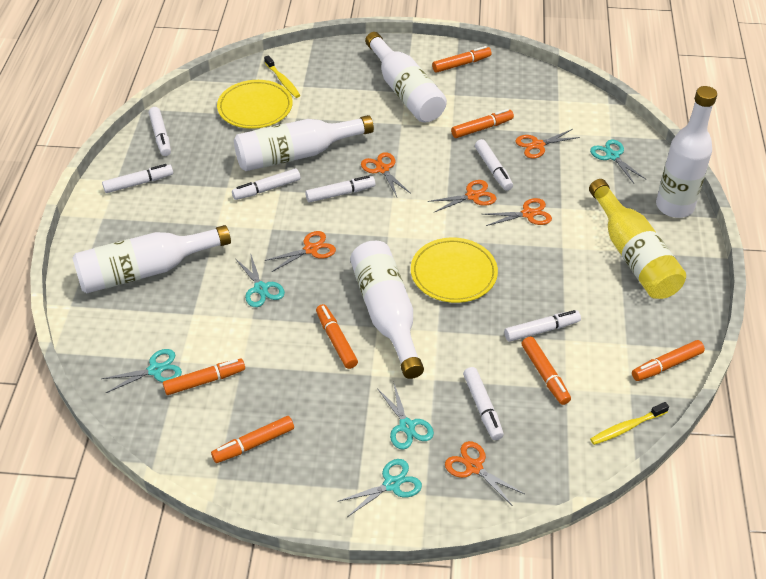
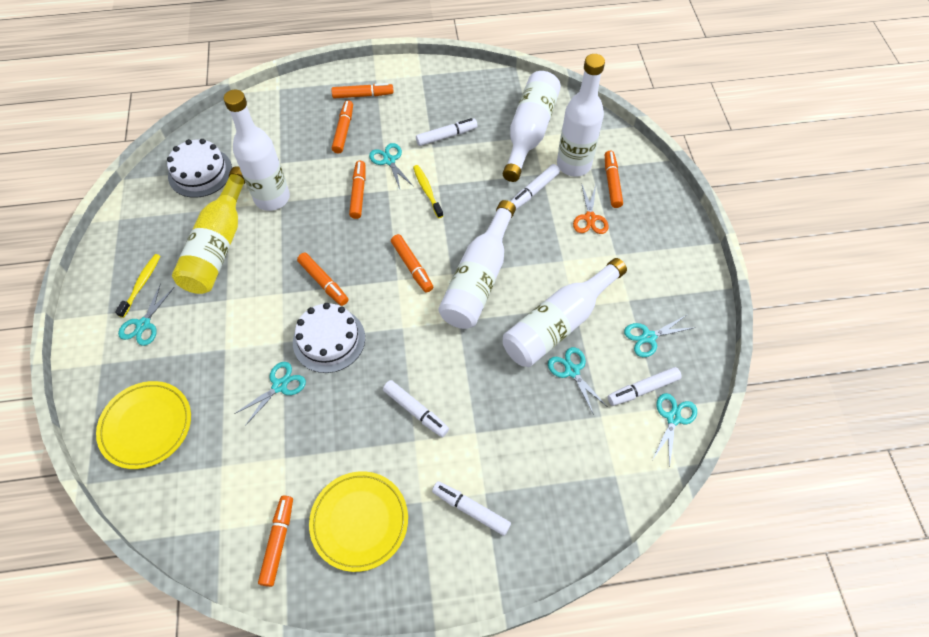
orange scissors: [264,231,336,272] [361,152,411,197] [428,180,496,212] [445,441,525,506] [483,198,552,226] [516,129,580,159] = 6 -> [573,183,609,234] = 1
turquoise scissors: [101,349,182,393] [236,253,285,307] [337,459,422,517] [377,384,434,449] [590,140,646,183] = 5 -> [118,283,174,346] [234,362,306,426] [369,143,414,189] [548,347,607,415] [624,315,696,357] [653,393,697,468] = 6
white cake: none = 0 -> [167,139,232,198] [293,303,365,373] = 2
white marker: [102,164,173,193] [149,107,171,156] [232,168,300,200] [305,175,375,203] [463,367,504,440] [475,139,513,191] [504,310,581,342] = 7 -> [383,380,449,437] [416,118,477,146] [432,481,511,536] [510,164,560,209] [608,367,682,406] = 5

